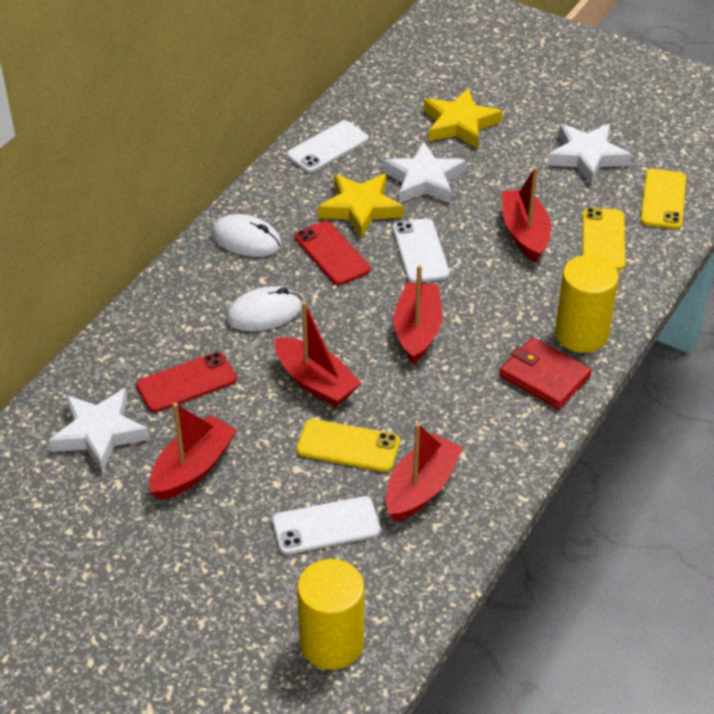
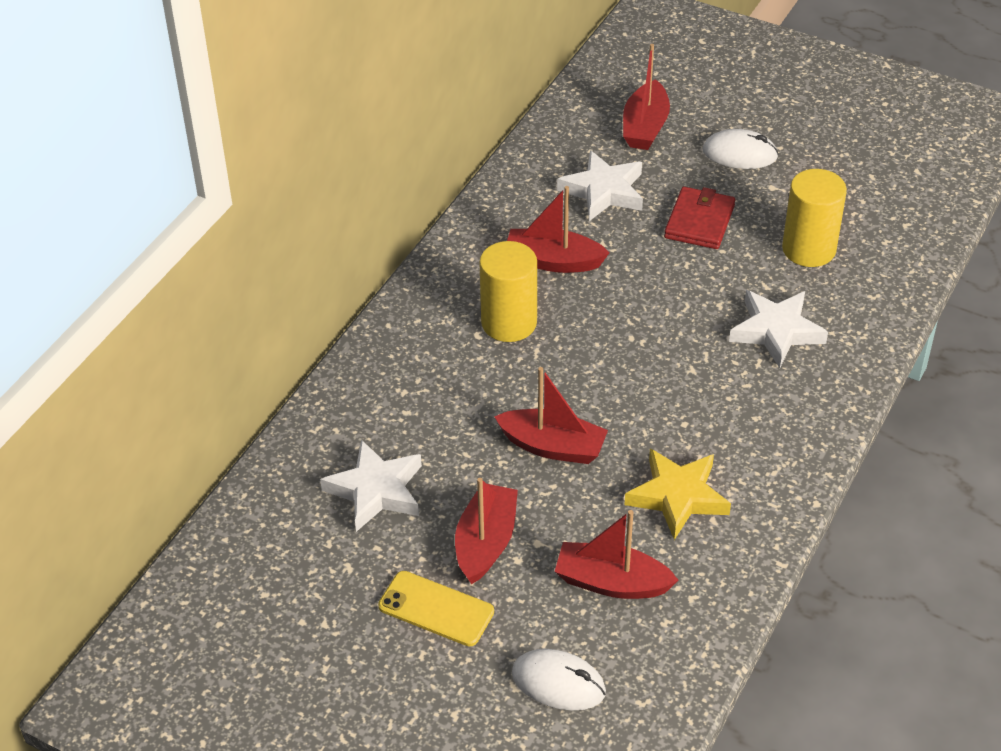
red phone: [136,352,237,413] [294,221,371,285] = 2 -> none = 0
white phone: [272,496,381,555] [287,121,368,173] [393,218,450,283] = 3 -> none = 0
yellow phone: [296,419,400,472] [582,208,625,270] [640,169,686,229] = 3 -> [378,571,494,647] = 1
yellow star: [318,174,404,238] [424,88,503,149] = 2 -> [624,449,731,540] = 1

